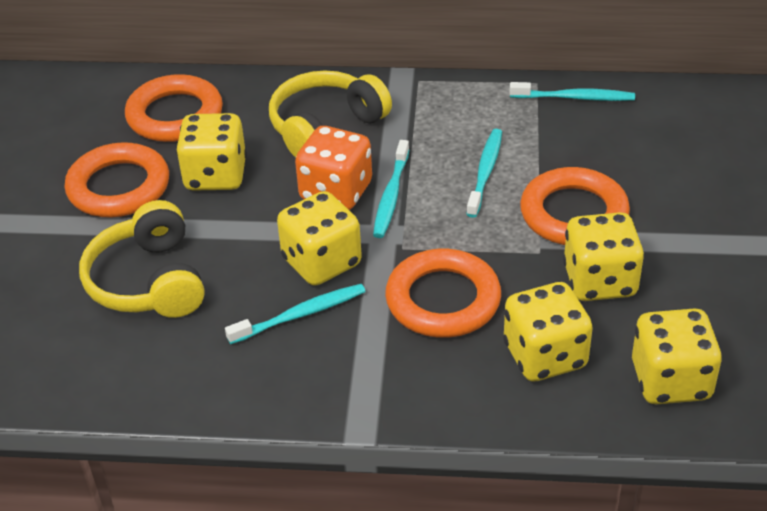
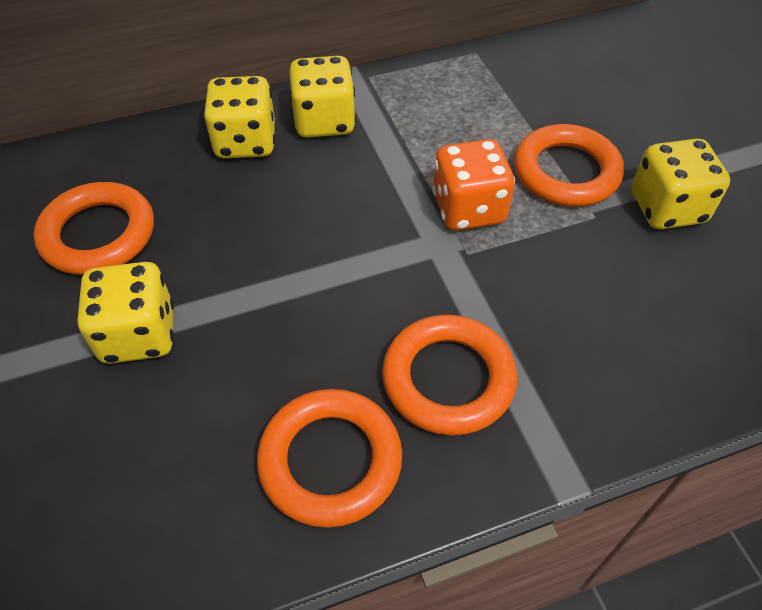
turquoise toothbrush: [225,284,366,344] [373,140,409,238] [466,129,502,218] [509,82,635,101] = 4 -> none = 0
yellow dice: [176,113,247,191] [277,191,362,286] [503,282,593,382] [563,212,644,301] [632,308,722,404] = 5 -> [77,262,174,364] [203,76,275,158] [289,56,356,138] [632,139,730,229] = 4
yellow headphones: [79,200,204,318] [269,70,392,158] = 2 -> none = 0

